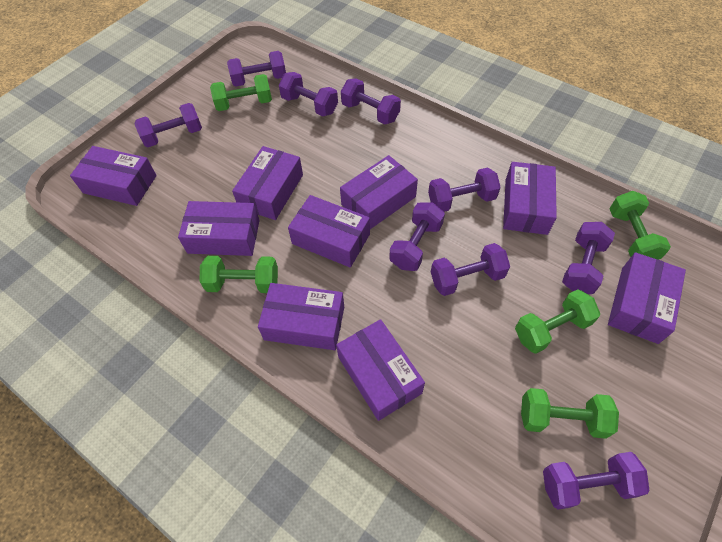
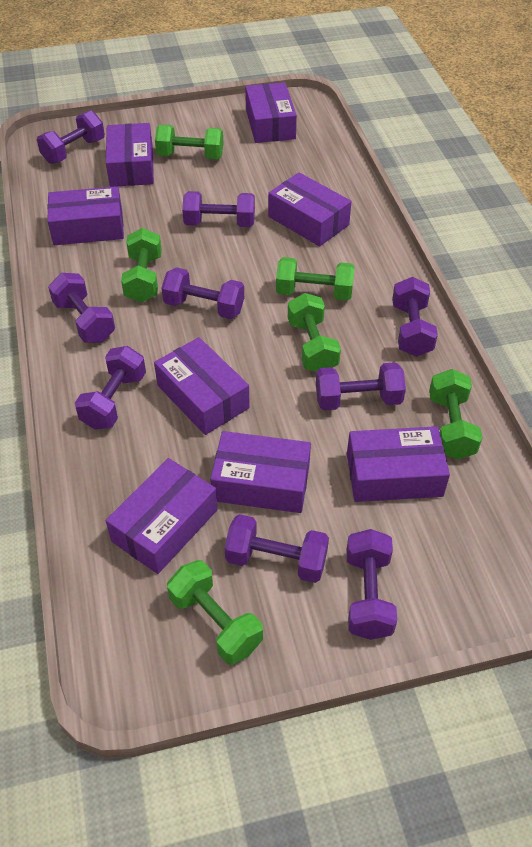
green dumbbell: [199,256,278,293] [210,74,272,111] [515,289,600,354] [521,388,619,439] [610,191,671,260] = 5 -> [121,228,162,302] [155,125,223,159] [167,560,263,665] [276,257,355,301] [288,293,341,372] [429,369,482,460] = 6
purple box: [70,146,157,206] [178,201,260,256] [232,146,303,220] [258,283,344,350] [288,195,370,268] [336,319,425,421] [340,155,418,229] [503,162,557,235] [608,252,686,344] = 9 -> [47,186,124,245] [106,123,154,187] [106,458,218,574] [154,337,250,435] [210,431,311,513] [245,82,297,143] [268,172,352,246] [347,426,450,502] = 8

